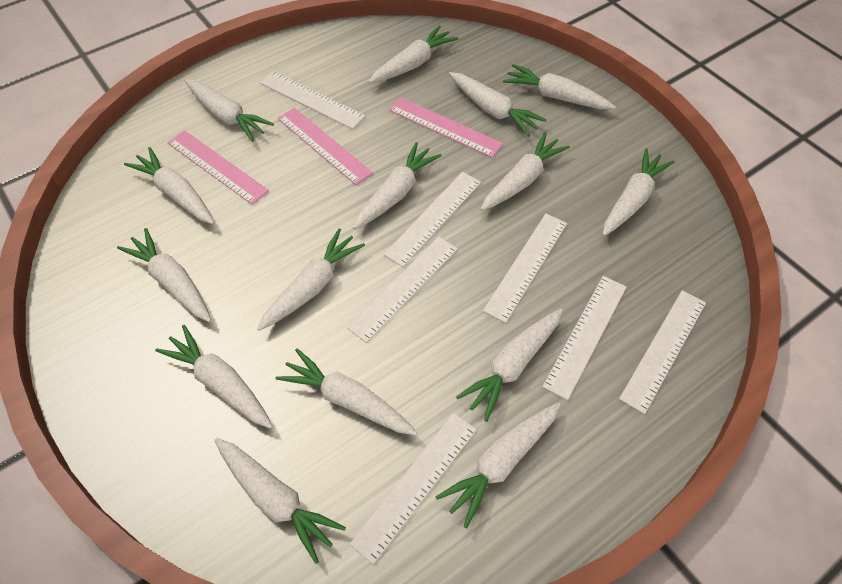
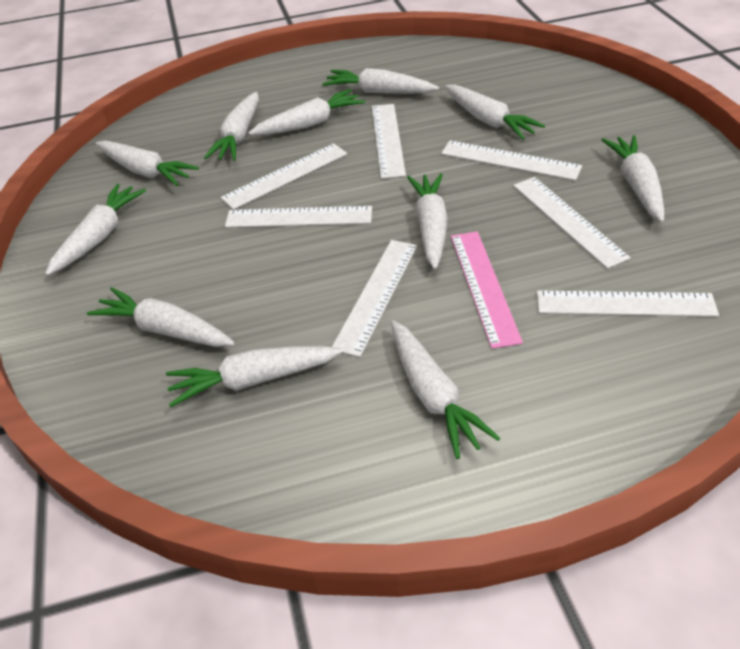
pink ruler: [167,130,269,205] [277,108,373,185] [389,97,503,158] = 3 -> [451,232,523,349] = 1
white carrot: [117,228,211,322] [124,147,214,224] [155,325,273,429] [185,79,274,142] [214,438,346,564] [257,228,365,331] [276,348,417,435] [353,142,442,229] [368,26,458,83] [435,403,561,528] [449,72,546,137] [456,309,563,422] [481,132,570,211] [503,64,616,109] [603,148,675,236] = 15 -> [45,184,146,276] [87,287,235,347] [96,141,199,186] [166,346,343,407] [204,92,259,161] [248,89,365,135] [322,68,439,94] [391,321,500,459] [407,173,448,269] [445,85,545,140] [601,135,664,222] = 11

